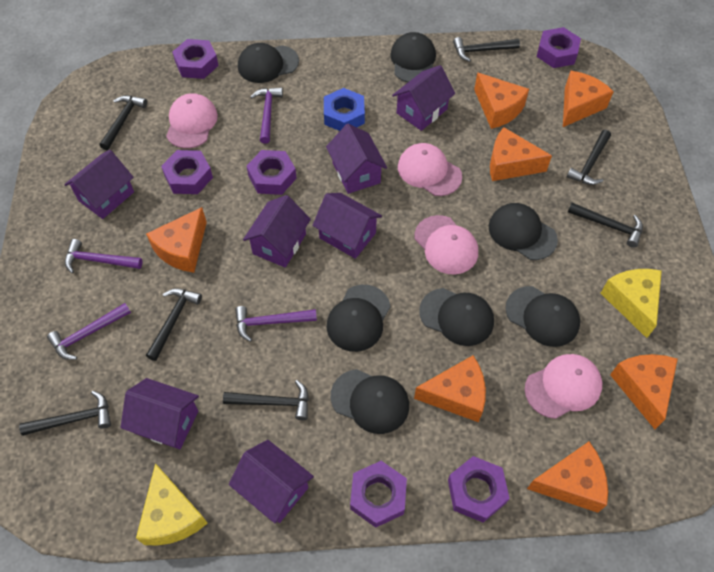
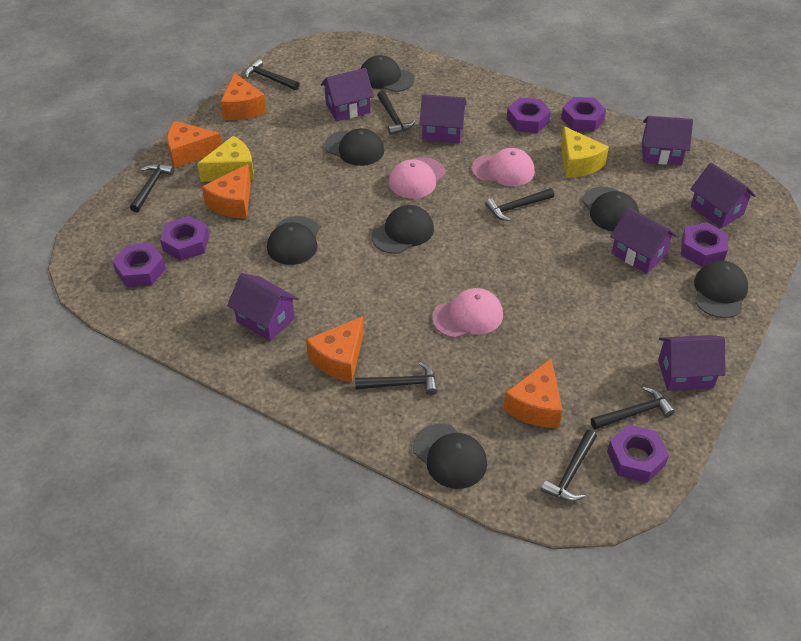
blue nut: [324,88,365,131] = 1 -> none = 0
orange cheese: [146,207,207,273] [414,355,486,422] [474,72,529,129] [490,127,552,181] [527,442,608,513] [563,71,614,127] [610,354,678,429] = 7 -> [167,121,222,168] [202,164,251,219] [220,72,266,120] [306,316,364,382] [503,358,563,428] = 5
pink cap: [166,93,218,149] [398,143,462,196] [415,215,478,275] [525,354,602,419] = 4 -> [389,157,445,198] [432,288,503,338] [471,148,535,186] = 3
purple hammer: [47,303,131,360] [65,239,143,273] [235,306,317,342] [250,87,283,144] = 4 -> none = 0

